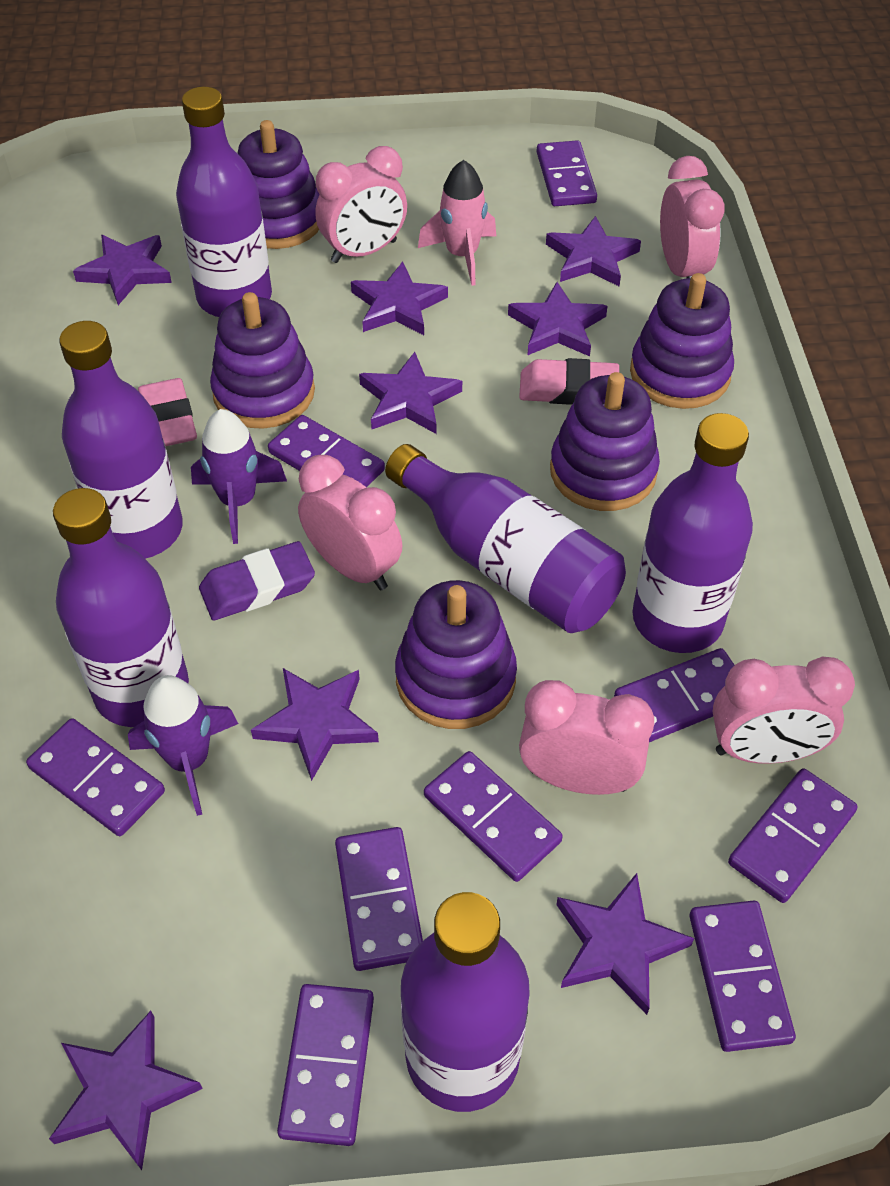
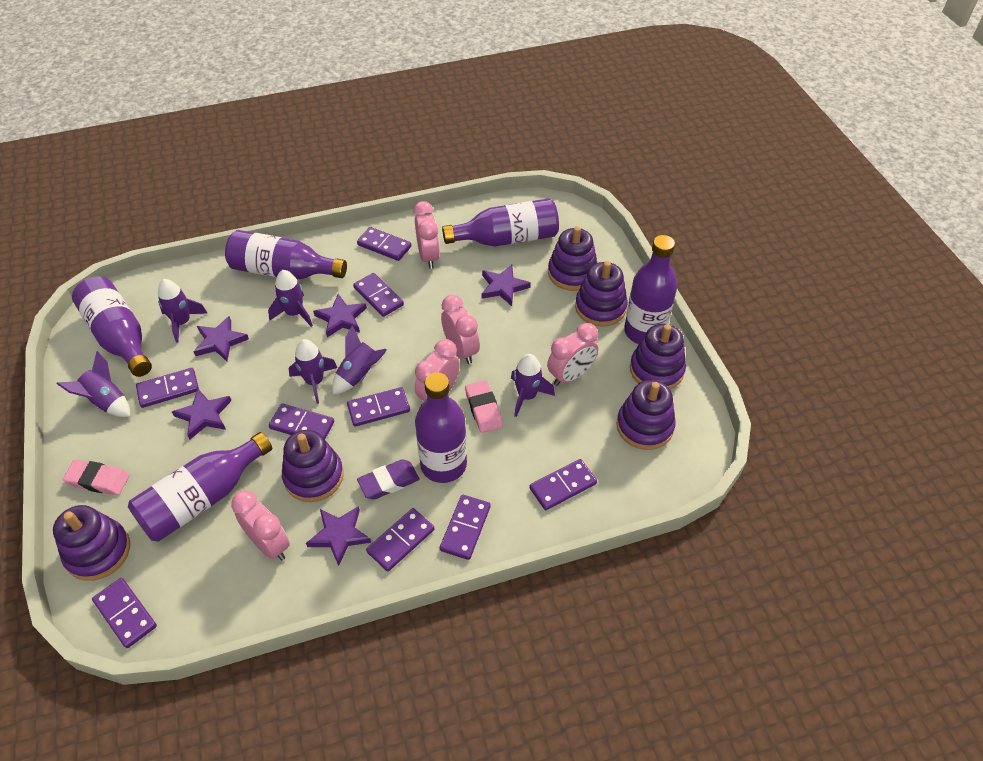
pink rocket: [418,160,496,286] = 1 -> none = 0
purple rocket: [128,675,238,816] [191,409,287,544] = 2 -> [57,351,130,417] [158,279,207,343] [268,270,313,327] [289,339,337,404] [332,325,387,394] [511,354,555,417] = 6
purple stacking toy: [210,292,315,429] [238,120,320,249] [395,580,517,729] [550,372,660,511] [630,273,734,409] = 5 -> [53,505,130,581] [282,430,344,502] [548,226,597,291] [575,261,628,327] [617,380,676,450] [630,324,686,389] = 6
purple star: [49,1011,203,1170] [73,235,172,305] [251,668,379,781] [351,262,448,335] [359,352,462,434] [508,282,608,356] [546,216,641,286] [556,873,694,1015] = 8 -> [172,389,232,440] [193,316,249,361] [306,506,371,566] [313,294,367,337] [481,265,531,306] = 5

